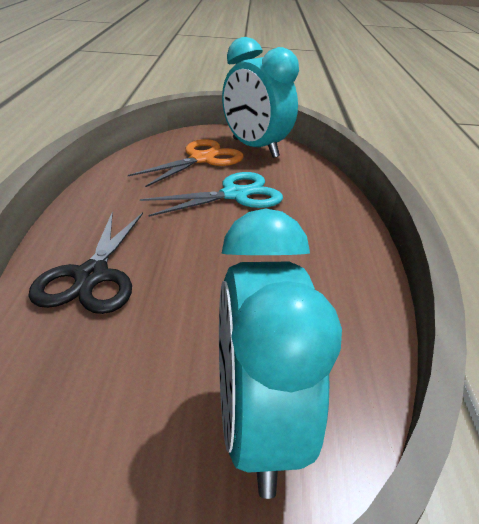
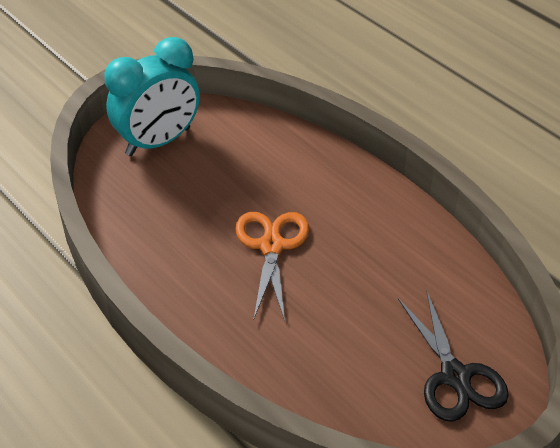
turquoise clock: [219,209,342,499] [222,37,299,158] = 2 -> [104,37,200,156] = 1
turquoise scissors: [140,172,283,217] = 1 -> none = 0

